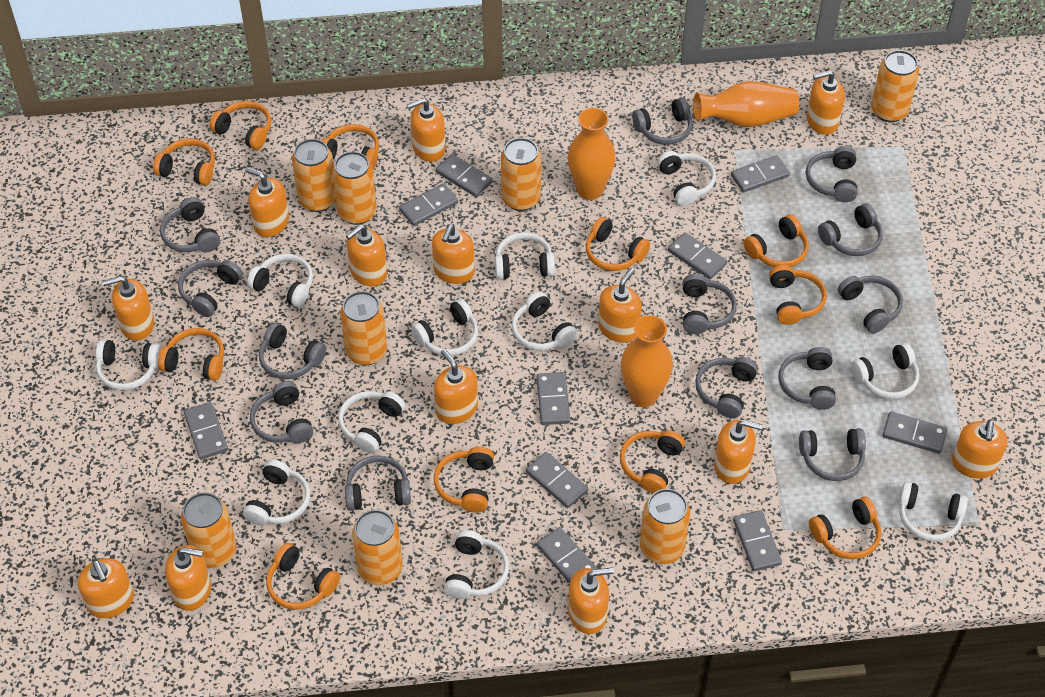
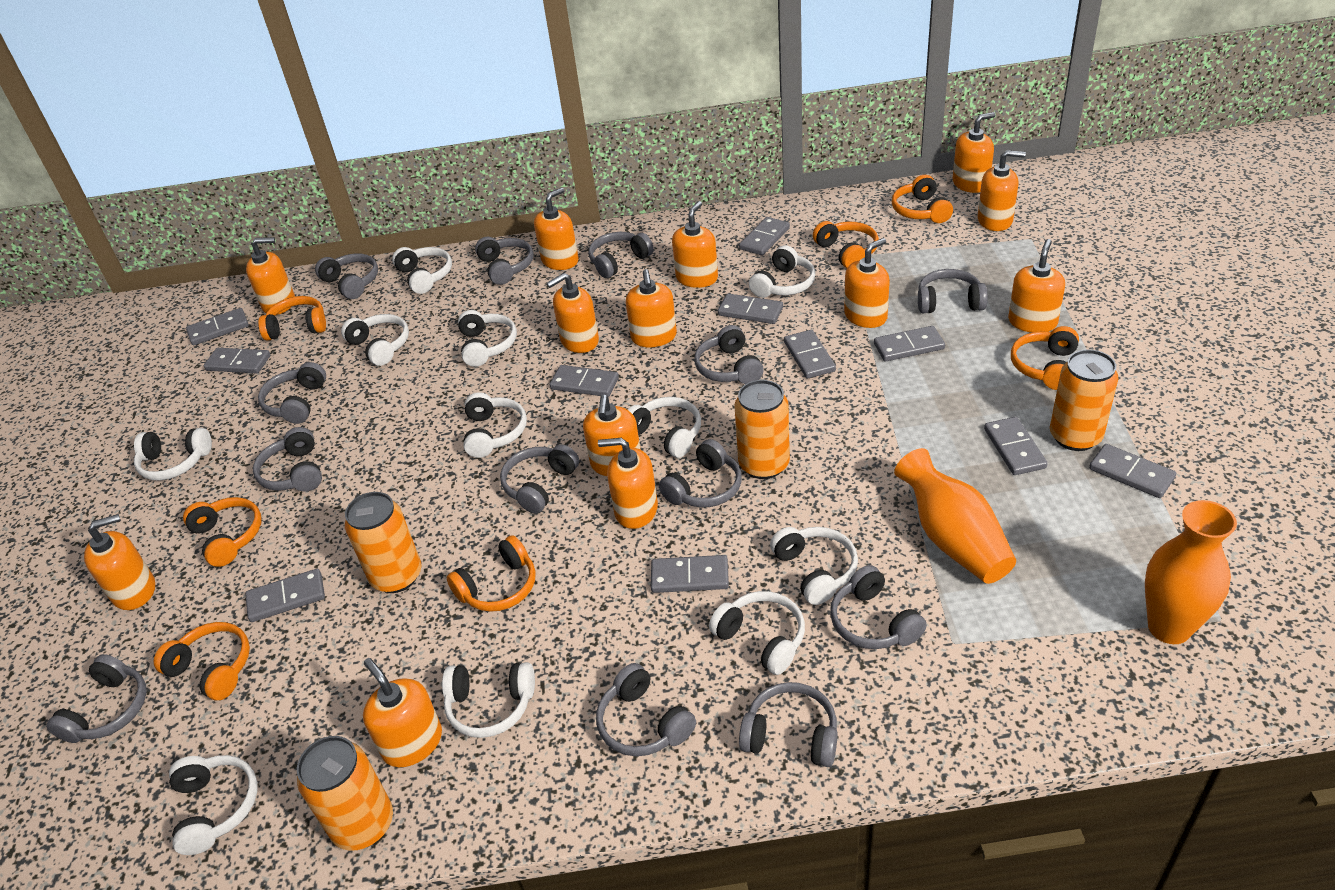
grey domino: [184,402,228,459] [399,183,458,226] [436,154,493,197] [526,452,588,508] [536,372,570,425] [537,527,598,584] [668,232,727,279] [731,155,790,193] [733,510,782,571] [882,411,947,454] = 10 -> [186,308,249,345] [204,348,270,374] [245,569,325,622] [550,365,619,397] [651,555,729,593] [718,293,783,324] [739,217,790,256] [784,330,836,379] [874,326,945,361] [984,417,1048,475] [1089,444,1176,498] = 11
orange can: [181,492,237,568] [292,139,336,212] [332,151,377,225] [340,291,387,365] [352,510,403,585] [501,138,541,211] [640,489,690,564] [871,50,919,122] = 8 -> [297,736,393,851] [345,492,421,593] [735,380,790,479] [1050,349,1119,451] = 4
orange headphones: [153,138,215,186] [158,328,224,381] [209,101,271,150] [266,543,340,610] [322,124,379,170] [434,446,494,513] [586,217,650,271] [620,430,685,493] [744,214,809,267] [769,265,827,325] [809,497,881,559] = 11 -> [154,622,250,700] [183,497,262,567] [258,296,326,341] [447,535,536,612] [813,221,879,268] [892,175,953,223] [1011,326,1079,390] = 7
orange vase: [568,108,616,200] [621,315,673,407] [693,81,799,127] = 3 -> [894,448,1016,584] [1145,500,1237,644] = 2

